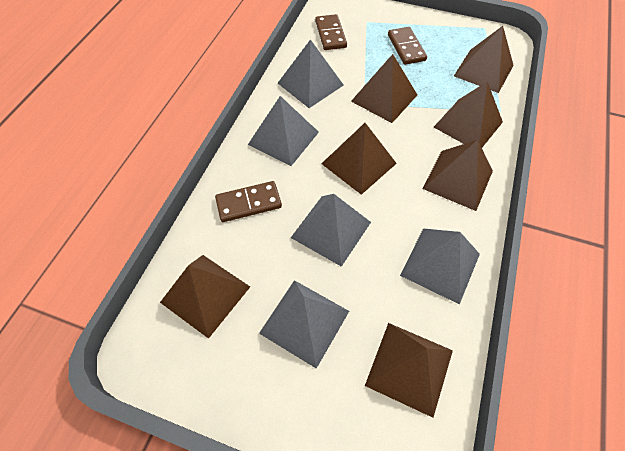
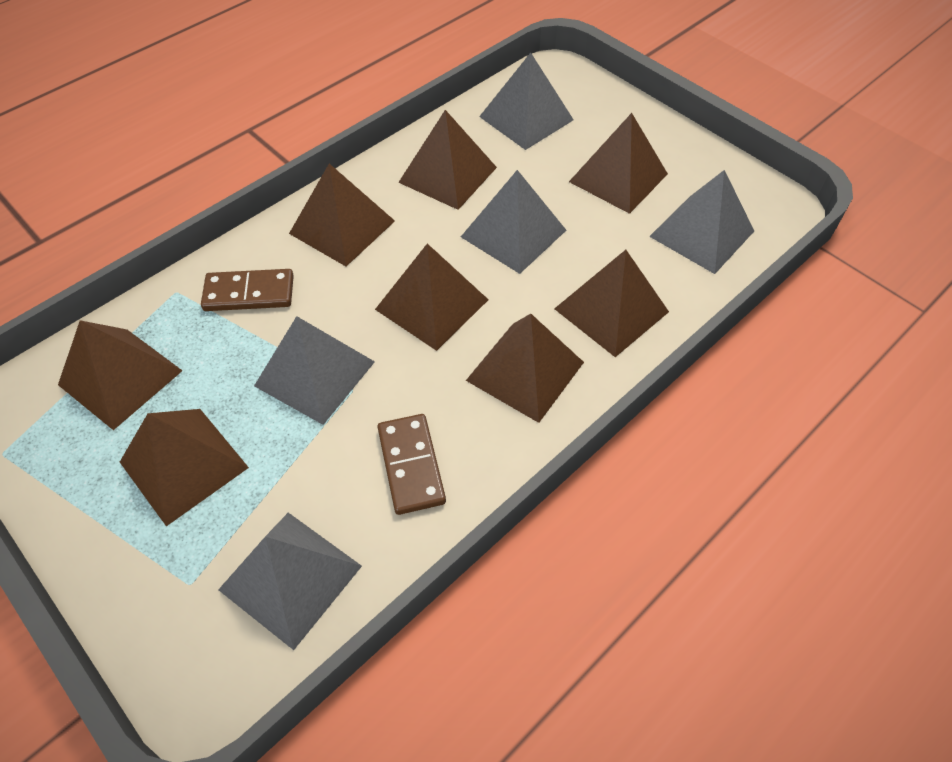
brown domino: [215,181,282,222] [315,14,347,50] [388,27,427,65] = 3 -> [201,269,294,311] [377,414,446,515] = 2
brown pyramid: [160,255,250,339] [321,123,397,195] [351,54,417,123] [365,323,453,418] [423,140,493,211] [434,82,503,147] [454,26,514,93] = 7 -> [58,320,183,430] [120,409,249,526] [289,163,395,266] [375,244,489,351] [398,110,497,210] [466,314,584,423] [554,250,669,357] [569,113,668,214] = 8

